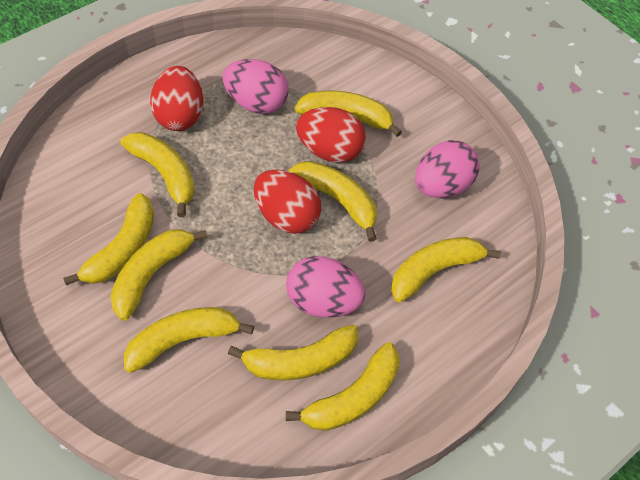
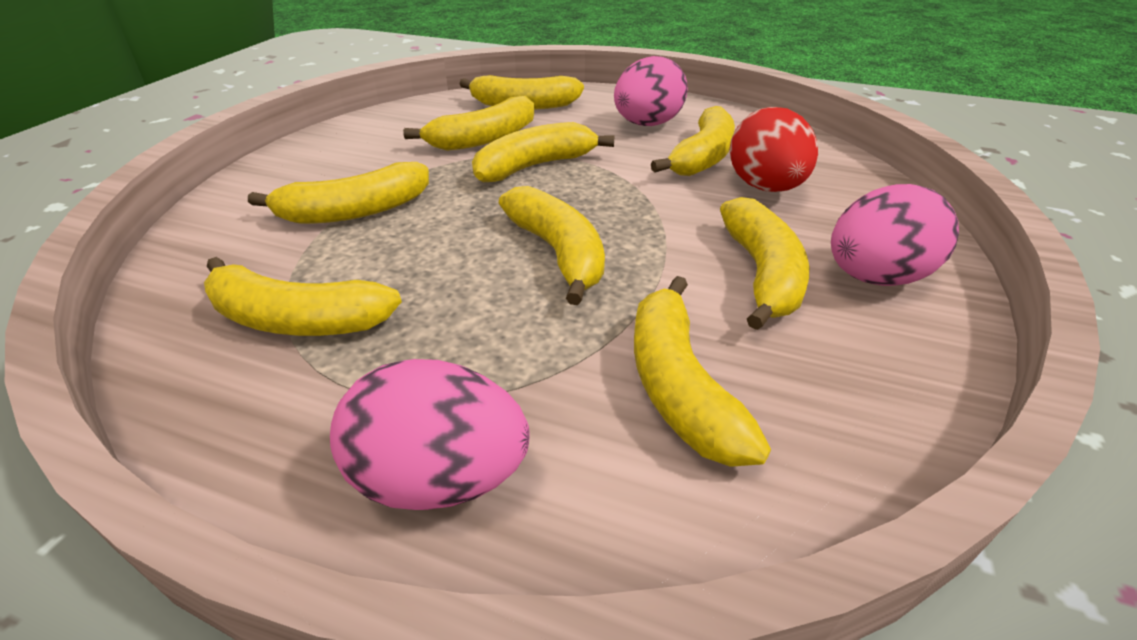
red egg: [150,66,203,131] [254,169,321,234] [296,107,366,163] = 3 -> [730,107,818,192] = 1

